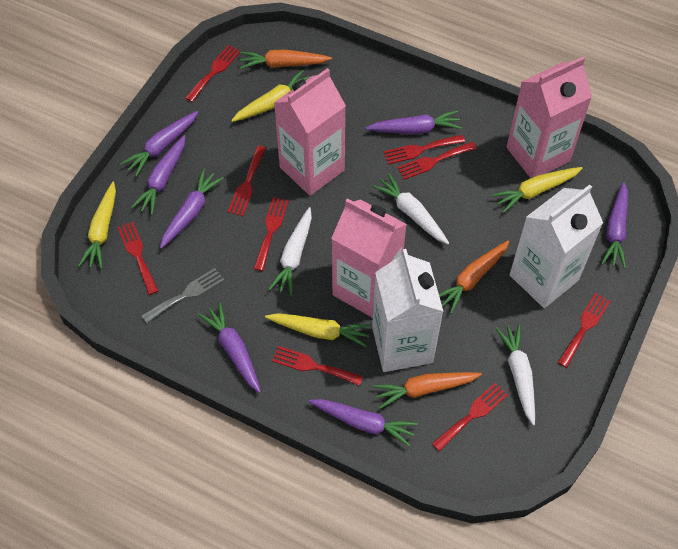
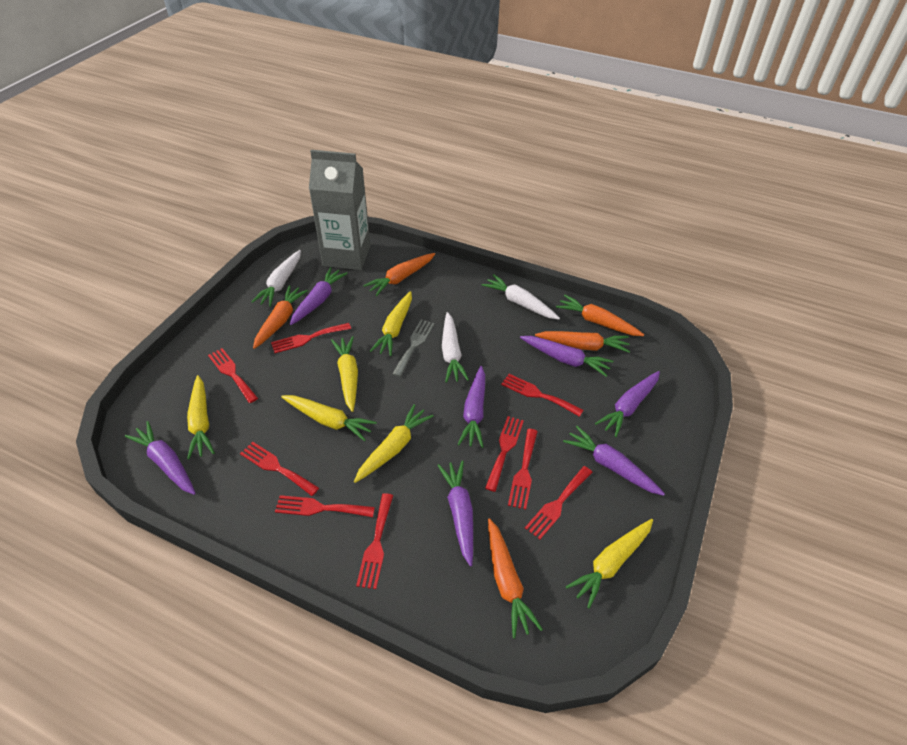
grey carton: none = 0 -> [309,150,370,270] = 1
orange carrot: [240,49,332,69] [373,372,482,409] [439,240,510,314] = 3 -> [253,285,308,349] [363,253,435,296] [488,518,543,639] [535,331,630,353] [556,295,644,336] = 5
pink carton: [274,68,346,196] [331,198,407,318] [507,57,592,178] = 3 -> none = 0
white carton: [372,249,444,372] [510,185,603,308] = 2 -> none = 0
yellow carrot: [78,182,116,269] [231,70,310,122] [265,313,371,347] [492,167,583,213] = 4 -> [187,375,215,459] [281,395,377,441] [331,336,358,412] [354,404,433,483] [370,291,412,356] [566,519,653,608] = 6

